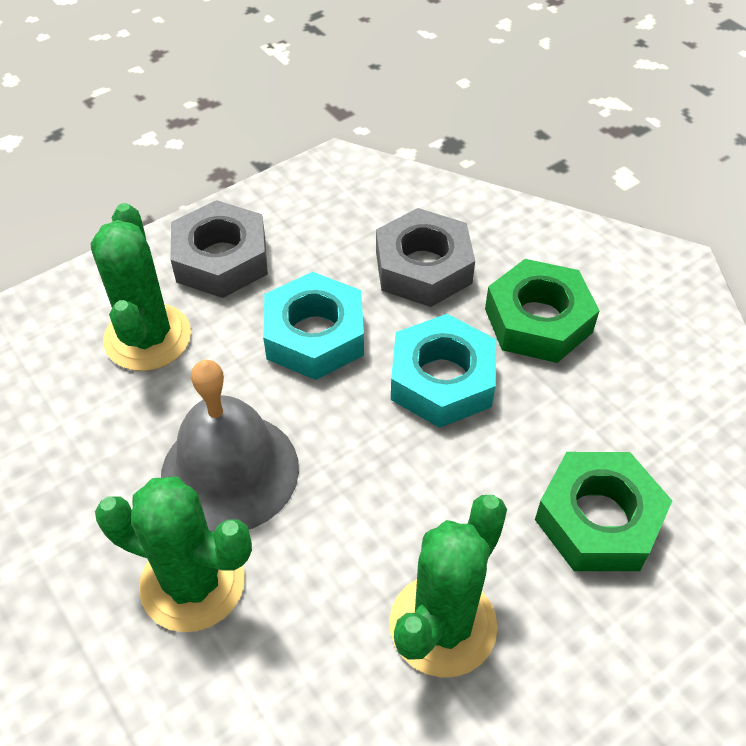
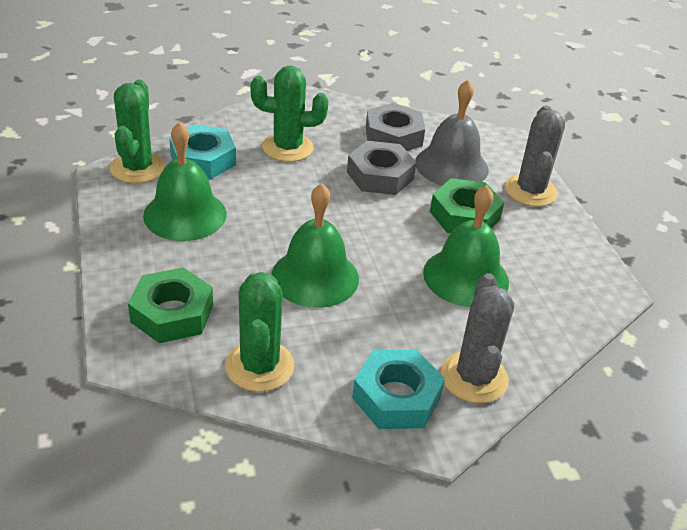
green bell: none = 0 -> [143,122,227,241] [272,183,359,308] [423,185,509,307] = 3
grey cactus: none = 0 -> [441,273,514,403] [505,105,565,207] = 2

